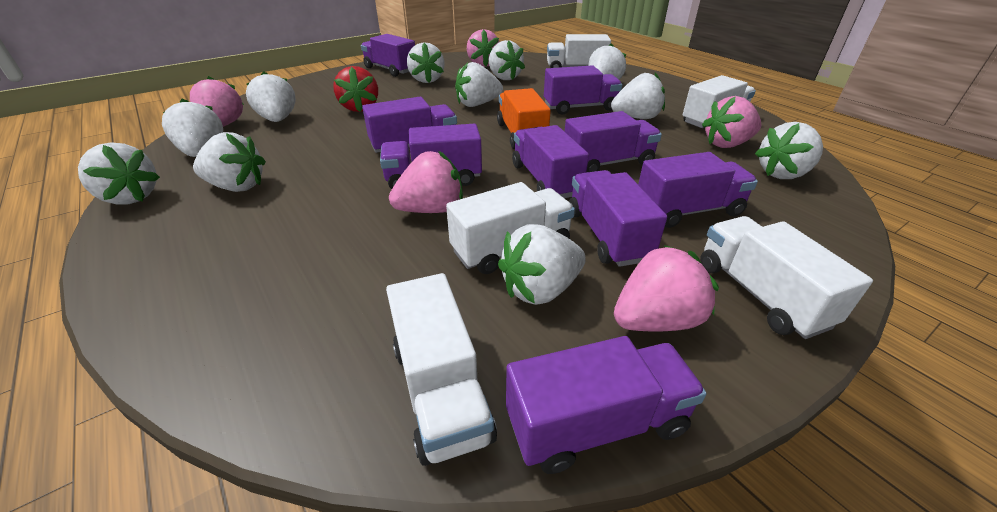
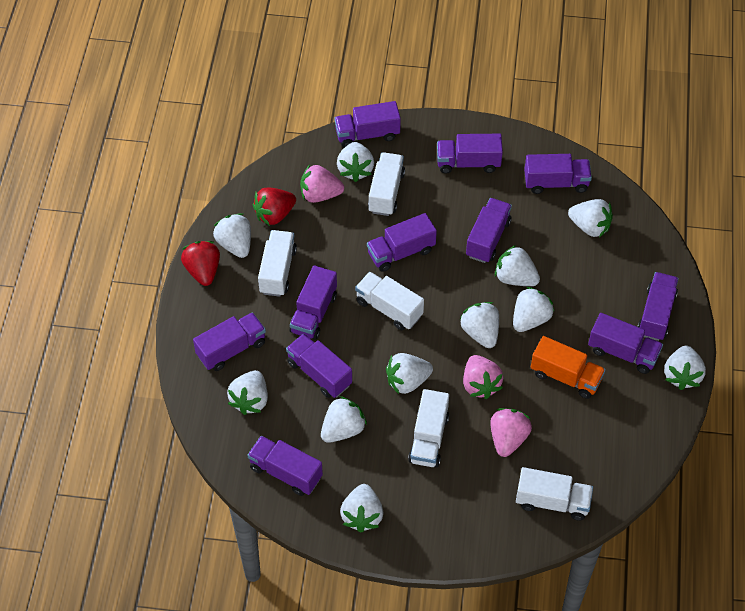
pink strawberry: [190,76,244,127] [389,151,463,213] [467,29,500,67] [614,245,719,331] [702,96,761,148] = 5 -> [300,165,344,203] [463,355,503,399] [490,408,532,457] = 3
purple truck: [361,34,415,77] [362,97,457,153] [380,124,482,189] [506,336,707,474] [512,125,589,198] [544,65,622,115] [564,111,662,173] [569,170,667,267] [638,152,758,228] = 9 -> [193,312,266,371] [247,436,323,496] [286,334,352,398] [290,265,337,340] [334,101,401,148] [367,213,437,272] [437,134,503,174] [466,198,512,263] [524,154,592,194] [588,313,663,374] [637,272,679,341] = 11
red strawberry: [333,66,378,112] = 1 -> [181,241,220,286] [253,188,296,226] = 2

